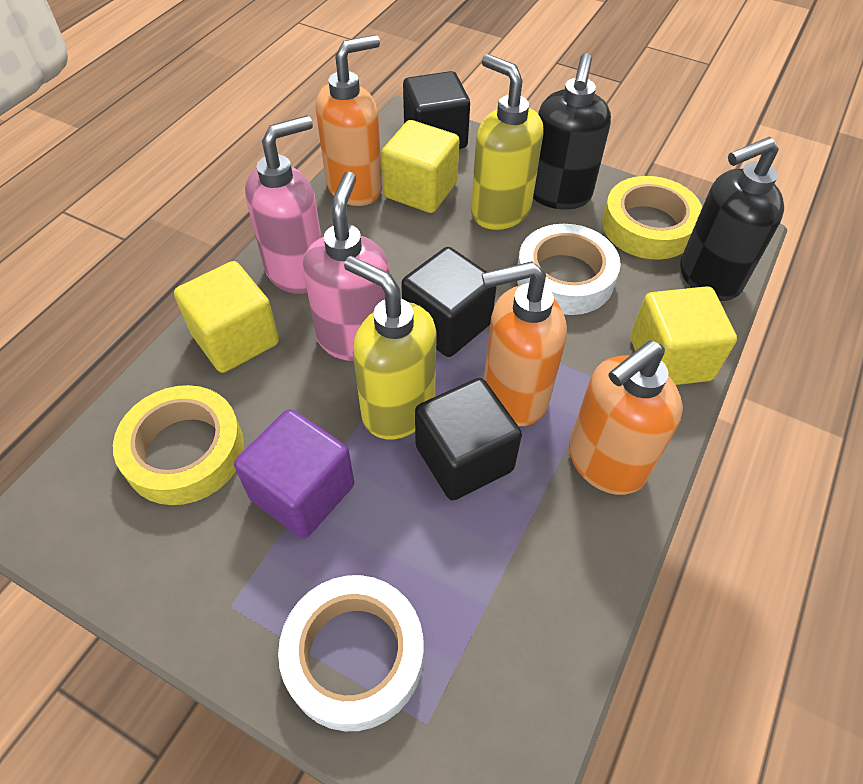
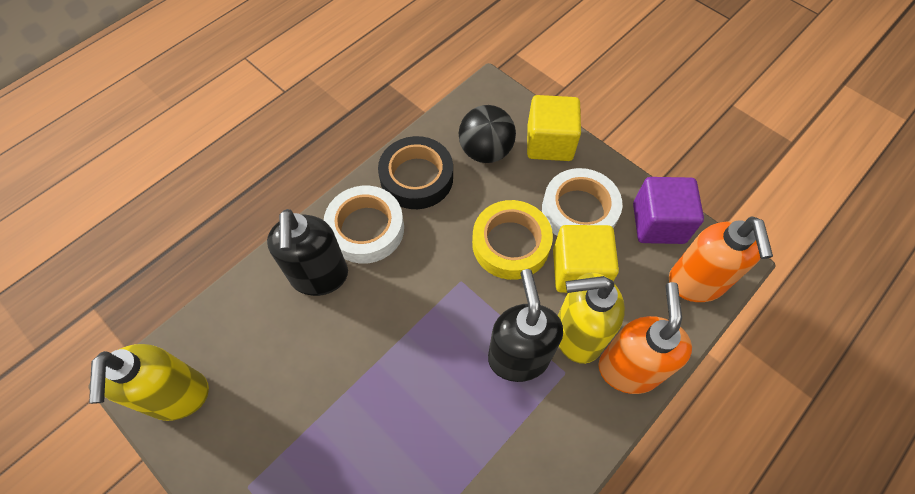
black ball: none = 0 -> [459,105,516,163] = 1
black cube: [401,247,497,357] [403,71,470,149] [415,378,522,500] = 3 -> none = 0
black tape: none = 0 -> [378,136,453,209] = 1
orange soap dispenser: [316,35,383,206] [482,261,567,426] [569,340,683,495] = 3 -> [598,282,692,394] [669,216,773,302] = 2
pink soap dispenser: [245,115,322,294] [303,171,390,361] = 2 -> none = 0
yellow cube: [174,261,279,373] [381,120,460,213] [630,286,737,385] = 3 -> [527,95,581,161] [553,225,619,293] = 2
yellow tape: [113,385,244,505] [602,176,702,260] = 2 -> [472,200,553,280] = 1

